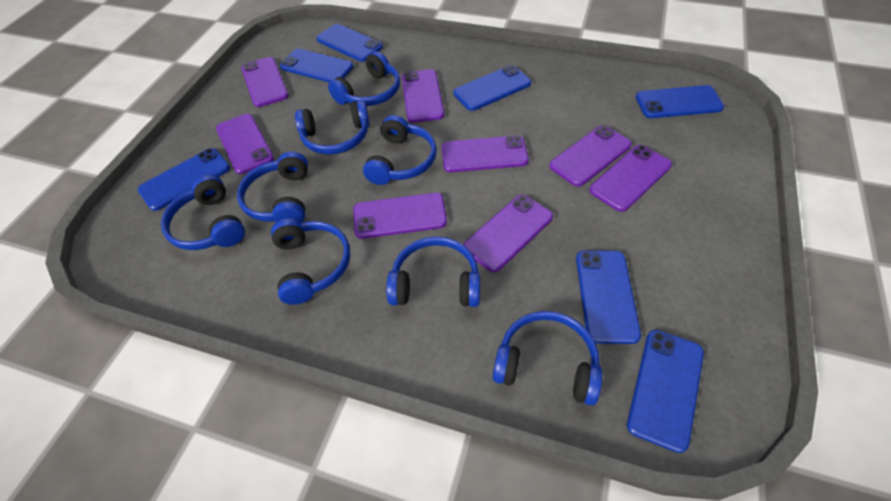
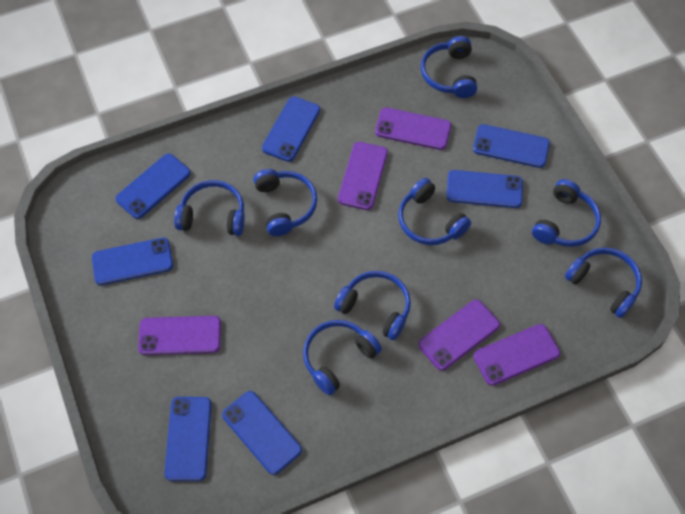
purple phone: [216,114,274,174] [241,57,289,107] [353,193,447,239] [402,69,444,123] [442,135,529,172] [463,195,553,272] [549,125,632,187] [589,145,672,212] = 8 -> [138,316,221,355] [338,142,388,210] [375,107,451,150] [418,300,500,371] [474,324,560,386] = 5

